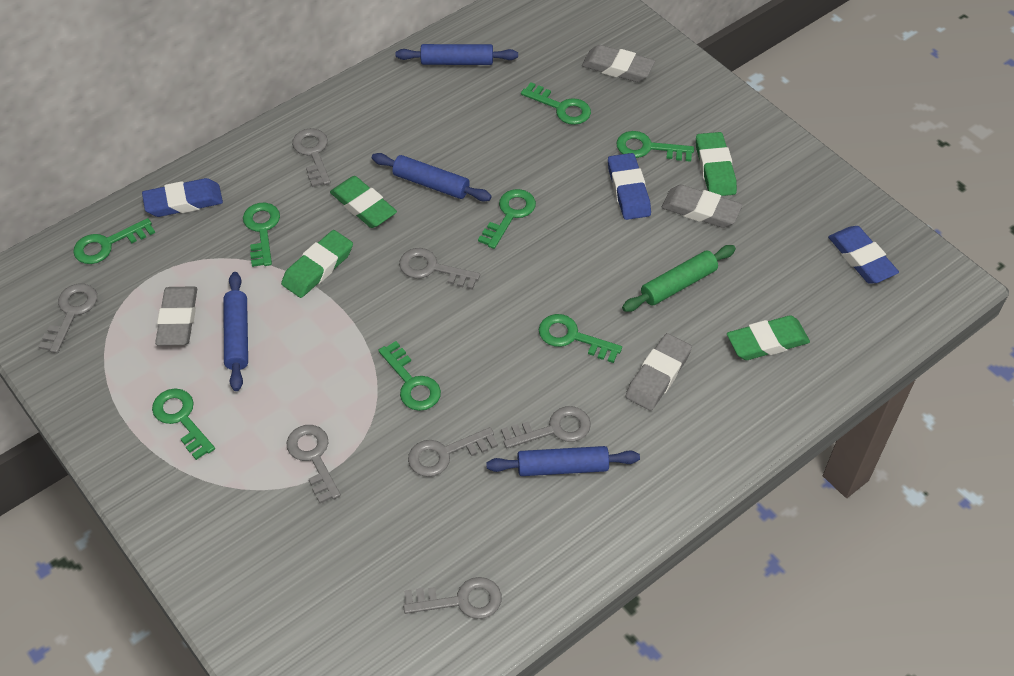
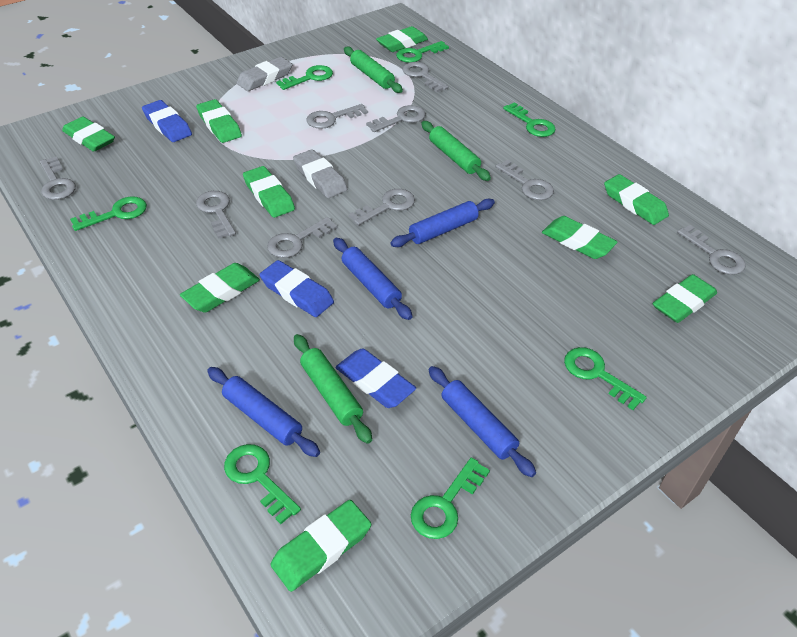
green eraser: [281,230,353,298] [330,176,397,228] [696,132,737,196] [727,315,810,360] = 4 -> [62,117,115,152] [180,263,260,313] [196,99,242,143] [243,166,295,218] [270,500,371,592] [376,26,428,52] [542,216,617,259] [604,174,669,225] [653,274,717,323] = 9
green key: [73,218,155,264] [152,388,215,460] [243,203,280,267] [378,341,441,411] [478,189,536,249] [521,82,591,125] [539,314,622,363] [616,131,694,162] = 8 -> [70,196,147,231] [224,444,301,524] [276,65,333,90] [396,41,449,63] [411,457,490,539] [503,102,556,137] [564,347,647,410] = 7
green rolling pin: [622,245,736,312] = 1 -> [294,334,372,444] [344,47,403,93] [421,121,491,181] = 3
grey eraser: [155,287,197,346] [582,45,655,82] [625,333,692,411] [662,185,742,228] = 4 -> [237,57,292,91] [293,149,347,198] = 2
grey key: [38,284,97,353] [287,425,341,504] [292,128,331,187] [399,248,480,290] [403,577,501,619] [408,427,498,477] [501,406,591,448] = 7 -> [40,157,76,200] [196,191,236,239] [267,217,338,258] [306,104,368,129] [349,189,415,226] [366,105,426,132] [403,62,448,92] [496,160,554,200] [677,225,746,275] = 9

